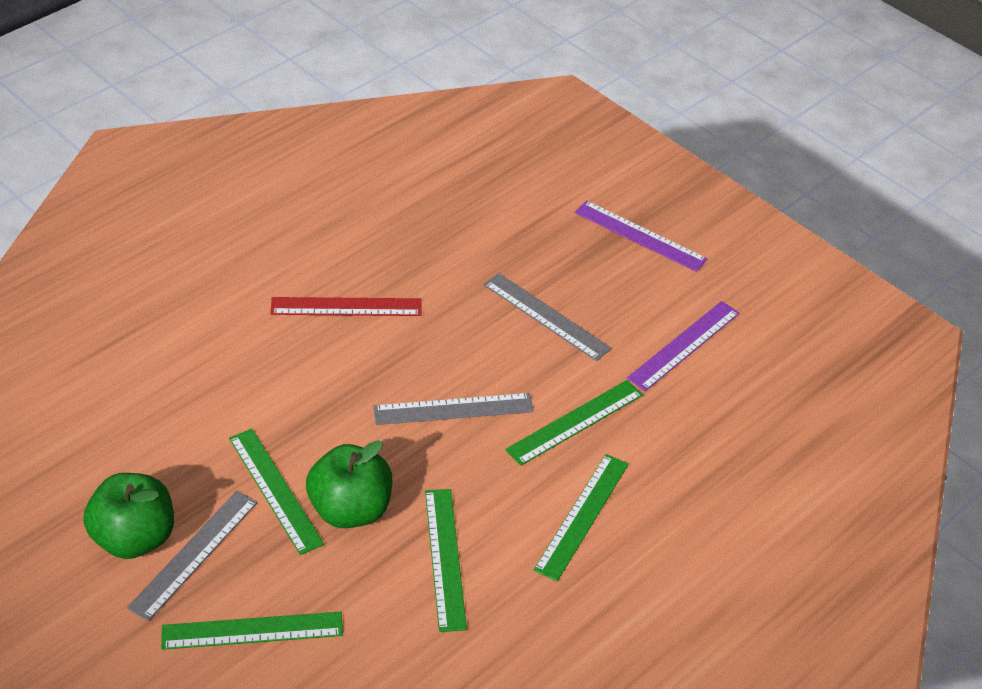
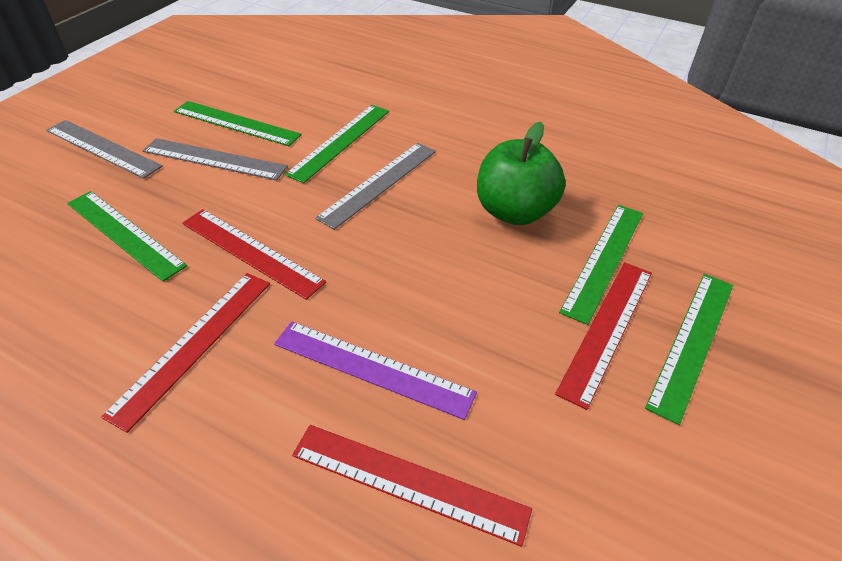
green apple: [83,473,174,559] [306,440,392,528] = 2 -> [477,122,566,225] = 1
purple ruler: [575,200,708,272] [627,301,740,391] = 2 -> [274,321,477,420] = 1
red ruler: [270,297,422,316] = 1 -> [101,273,270,433] [182,209,326,300] [292,425,532,547] [555,262,652,410] = 4

